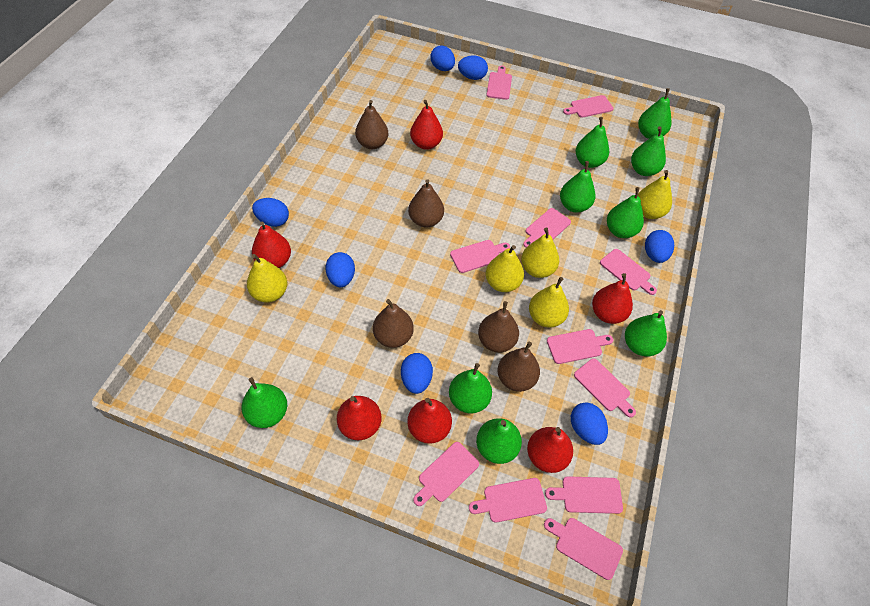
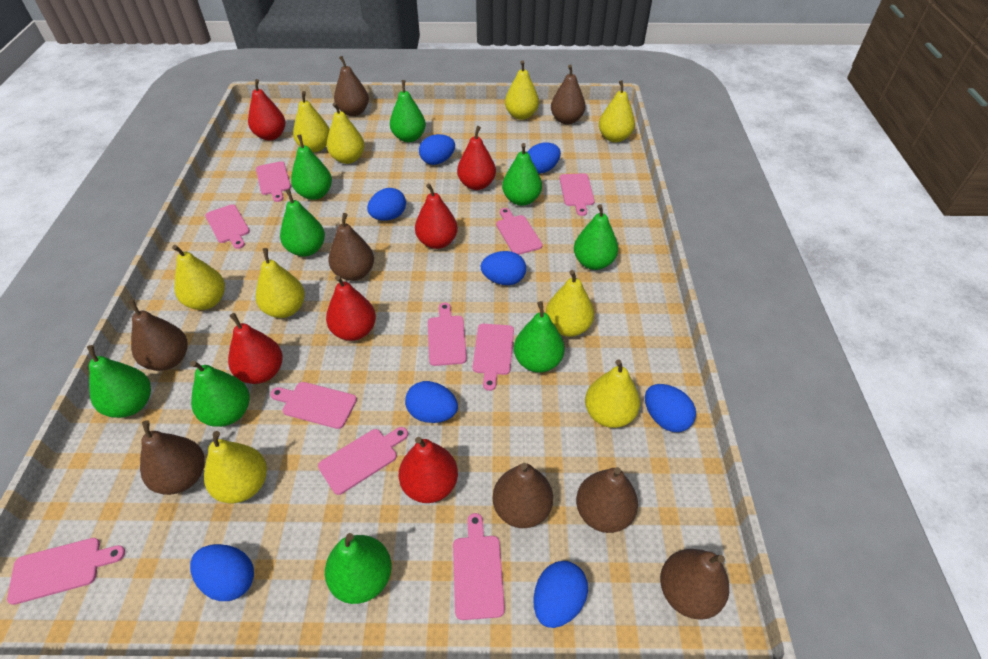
blue egg: [252,198,289,227] [326,252,355,287] [401,353,433,394] [430,45,455,71] [458,56,488,80] [571,402,608,445] [645,230,674,263] = 7 -> [190,544,254,601] [367,188,406,221] [405,381,458,423] [419,134,455,165] [480,251,526,285] [528,142,561,174] [533,561,588,628] [645,384,696,432] = 8
brown pear: [355,100,388,149] [373,299,414,348] [408,179,444,227] [478,301,519,353] [497,342,540,392] = 5 -> [128,299,187,371] [140,420,205,495] [329,213,374,281] [334,56,369,116] [493,463,553,528] [551,65,585,125] [576,467,638,533] [660,549,729,620] = 8
pink cutting board: [413,442,479,506] [450,240,510,273] [469,478,547,523] [487,66,512,100] [523,208,571,248] [544,518,623,580] [545,476,623,514] [547,329,613,364] [563,95,613,118] [574,358,636,418] [600,249,657,295] = 11 -> [7,538,125,605] [205,204,250,249] [256,161,291,202] [270,382,357,429] [318,427,408,495] [428,303,467,366] [453,513,505,620] [473,324,514,391] [496,208,543,255] [559,173,595,216] = 10
yellow pear: [247,254,287,302] [486,245,524,292] [521,228,559,278] [529,277,569,327] [638,170,672,219] = 5 -> [172,245,225,310] [204,431,267,504] [255,248,305,318] [293,91,330,152] [327,102,365,164] [505,60,539,120] [546,270,594,337] [585,359,640,428] [599,80,635,142] = 9

